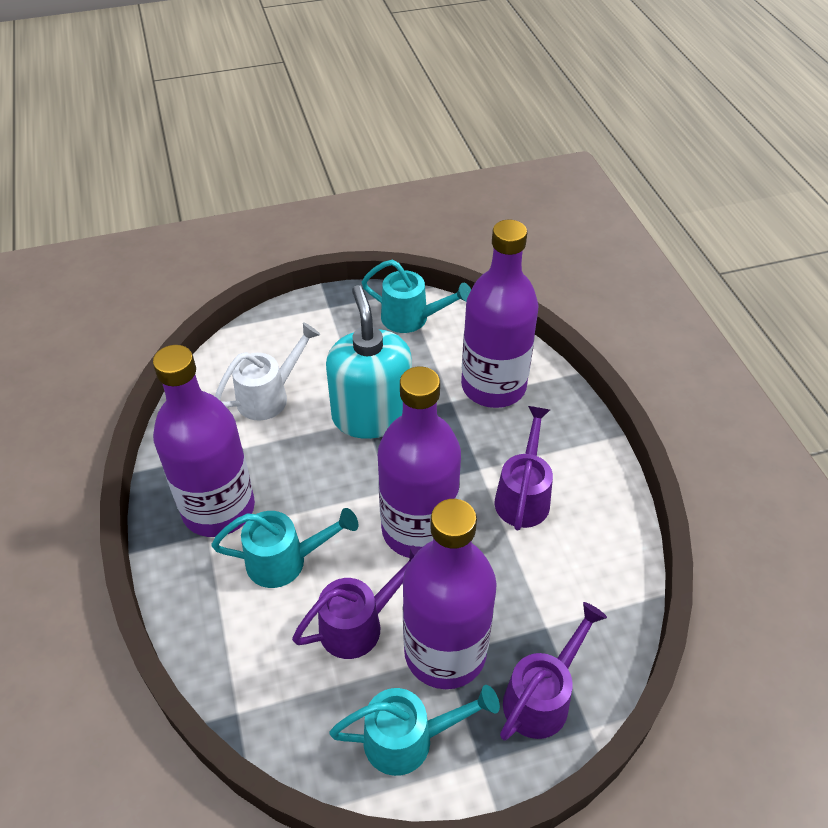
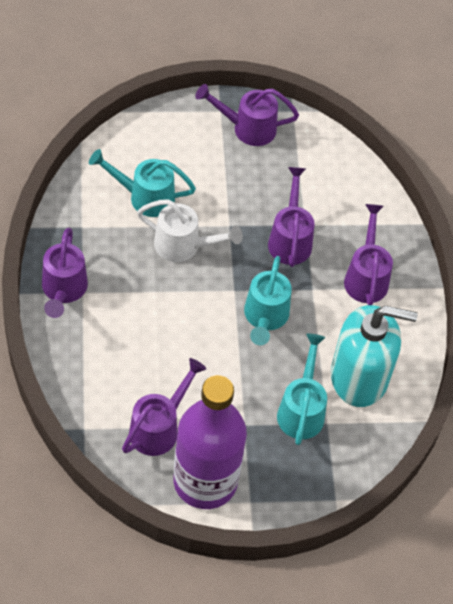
purple bottle: [153,345,255,537] [378,367,461,558] [403,499,497,689] [461,220,539,408] = 4 -> [173,375,247,509] = 1
purple watering can: [292,545,420,659] [494,406,553,530] [500,602,607,741] = 3 -> [42,228,88,318] [122,358,206,456] [195,84,299,146] [268,167,315,267] [344,204,393,305] = 5

